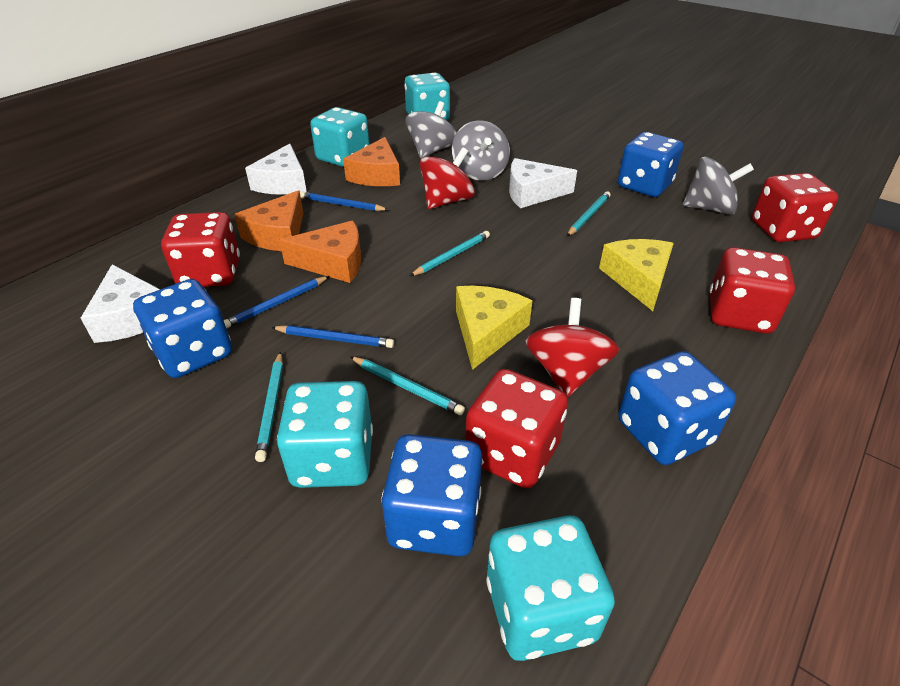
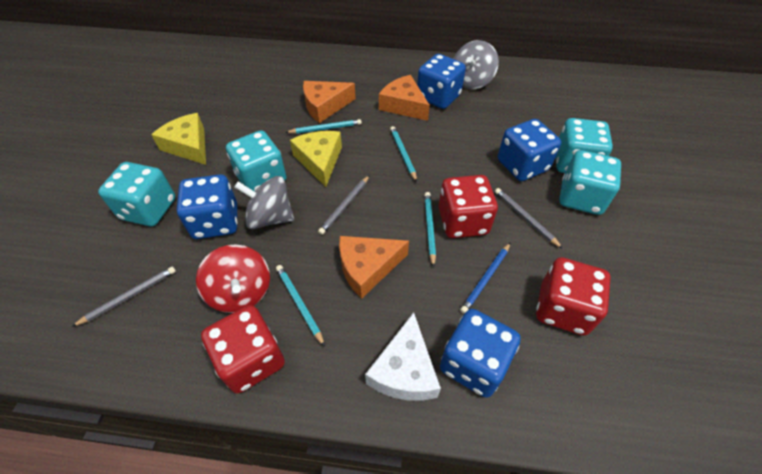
blue pencil: [224,276,329,329] [271,325,394,348] [300,192,389,211] = 3 -> [460,242,511,314] = 1
grey pencil: none = 0 -> [72,266,176,327] [318,175,370,235] [495,188,563,249] = 3
grey spinning top: [405,101,457,159] [452,120,510,181] [683,157,754,215] = 3 -> [234,176,294,229] [454,40,499,89] = 2
red dice: [161,212,240,287] [465,369,568,489] [710,247,795,334] [752,173,839,242] = 4 -> [201,305,285,394] [439,175,498,238] [536,257,611,336] = 3
red spinning top: [420,147,475,209] [525,298,619,397] = 2 -> [196,245,270,313] = 1
white cheese: [81,264,160,343] [245,144,307,195] [509,158,577,208] = 3 -> [365,312,441,401] = 1

